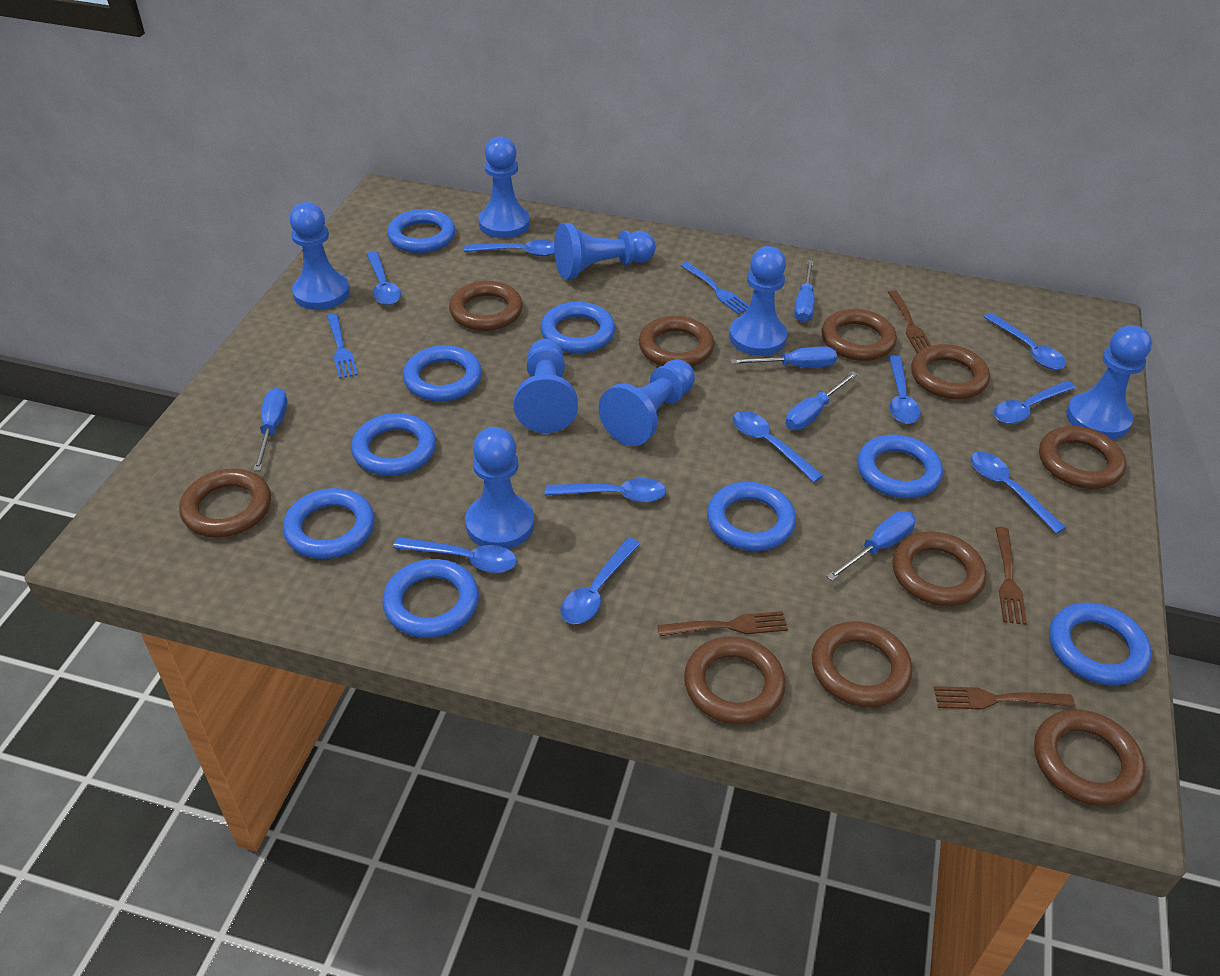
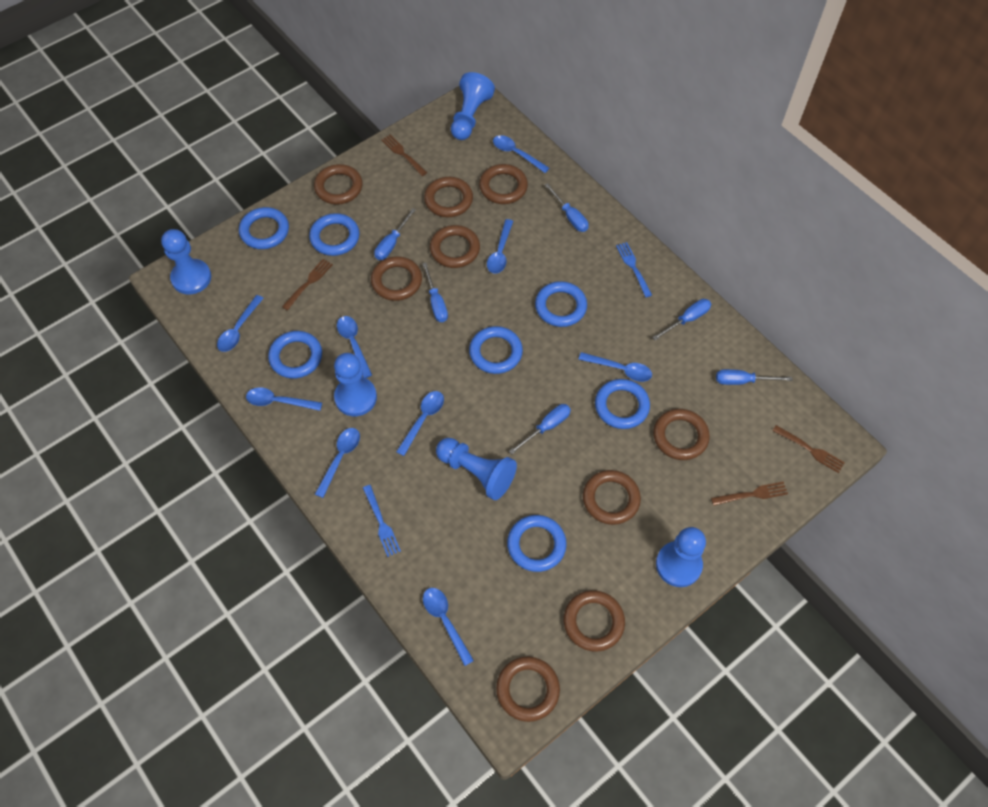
blue pawn: [289,202,350,310] [465,427,534,549] [479,136,530,238] [514,339,578,433] [554,223,656,279] [598,359,695,446] [729,246,787,356] [1066,325,1152,439] = 8 -> [161,229,211,294] [334,353,377,416] [436,438,517,500] [451,72,495,140] [656,527,706,587] = 5
blue ring: [283,488,375,559] [351,413,436,476] [382,559,479,638] [387,209,456,253] [403,345,482,401] [540,302,615,353] [707,482,796,551] [857,434,943,498] [1049,602,1152,685] = 9 -> [239,207,289,249] [268,331,322,379] [309,213,360,256] [469,326,523,374] [507,515,567,572] [535,281,587,327] [595,379,650,429] = 7
blue screwdriver: [253,388,287,471] [731,347,837,367] [785,371,858,430] [794,260,815,322] [826,511,916,581] = 5 -> [374,208,416,260] [422,262,448,322] [509,404,571,454] [545,183,589,232] [652,299,711,340] [716,369,793,385] = 6
blue spoon: [366,251,401,305] [393,537,517,573] [464,240,554,256] [545,478,666,502] [560,537,640,624] [733,411,823,482] [889,355,920,424] [970,452,1066,534] [984,313,1066,370] [994,380,1076,424] = 10 -> [217,295,263,352] [246,387,322,411] [315,428,360,498] [337,316,372,378] [396,391,444,456] [423,588,474,666] [487,219,513,274] [493,135,549,173] [578,352,652,382] = 9
brown ring: [179,469,271,538] [449,281,523,331] [639,316,714,367] [684,636,786,724] [812,621,912,707] [821,309,897,361] [892,532,986,606] [911,344,990,399] [1034,709,1145,806] [1039,426,1126,489] = 10 -> [314,164,363,204] [371,256,422,301] [424,177,473,217] [430,225,480,268] [479,164,528,204] [496,657,560,722] [564,590,625,652] [583,470,641,525] [653,409,710,460] = 9

